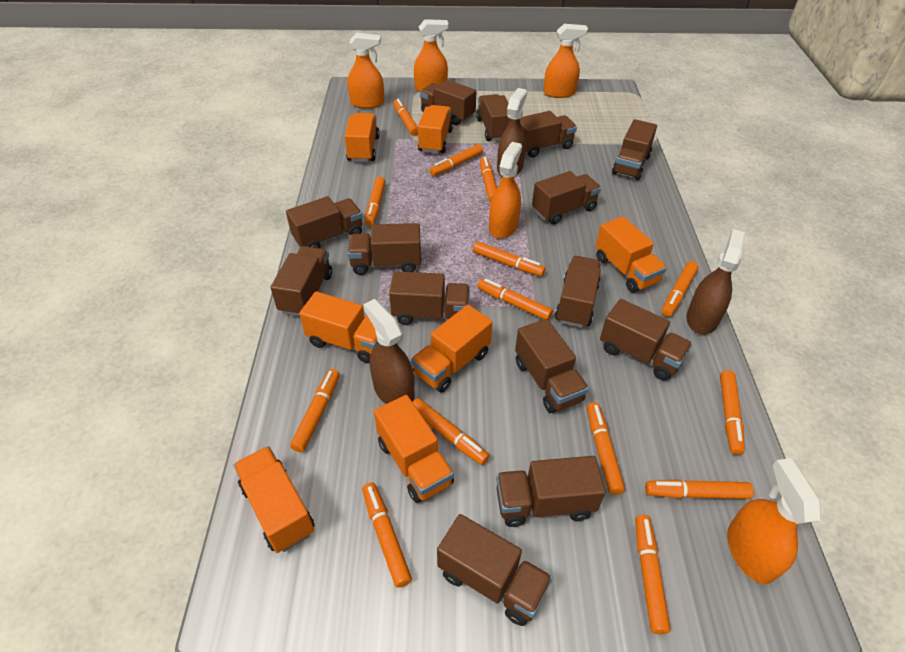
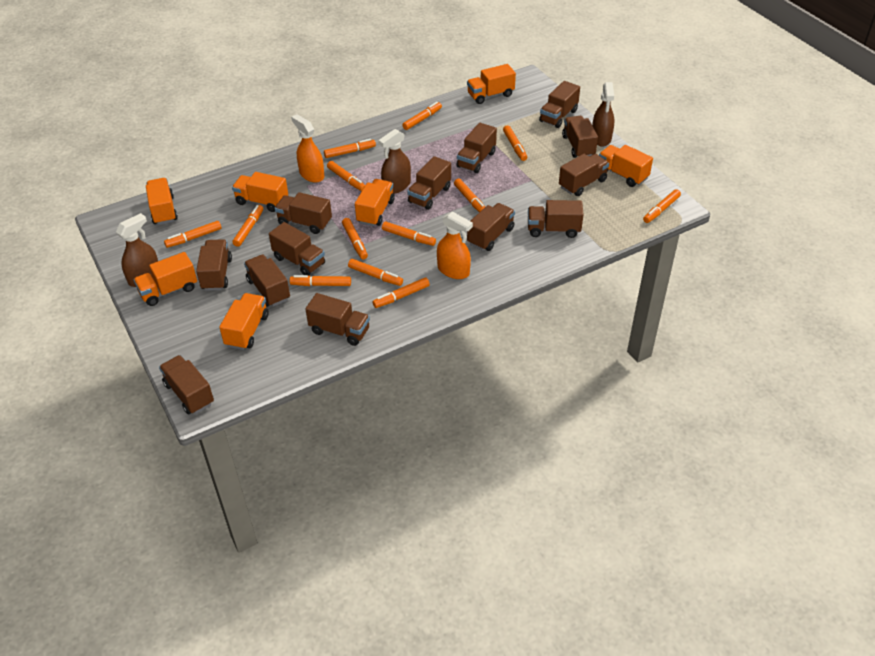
brown truck: [271,246,332,316] [286,196,363,248] [347,223,421,275] [389,271,470,325] [420,80,476,125] [437,514,553,626] [476,94,510,141] [496,456,606,527] [515,319,589,413] [520,111,577,157] [532,171,601,225] [555,256,601,328] [600,299,692,381] [612,119,657,180] = 14 -> [159,355,214,415] [196,239,232,291] [244,254,290,307] [269,222,325,275] [275,192,332,234] [306,293,370,346] [407,156,451,210] [456,123,497,173] [467,203,515,251] [528,200,584,238] [539,81,580,128] [559,154,609,196] [562,116,598,158] = 13
orange marker: [290,369,340,452] [362,482,412,588] [365,177,386,226] [393,99,418,136] [413,398,490,465] [429,144,483,176] [473,242,545,276] [478,279,553,320] [480,157,497,203] [587,402,625,495] [635,515,671,634] [645,479,754,499] [662,261,699,317] [720,370,745,455] = 14 -> [164,221,221,248] [233,205,263,247] [290,275,351,286] [324,139,376,158] [327,161,365,191] [342,218,368,259] [348,259,403,286] [373,278,430,308] [382,222,436,246] [402,102,442,130] [454,178,485,212] [503,125,527,161] [643,189,681,223] = 13
orange spray bottle: [347,33,384,109] [414,19,449,92] [489,142,522,239] [544,24,588,98] [727,458,821,584] = 5 -> [291,114,325,183] [437,212,473,279] = 2

